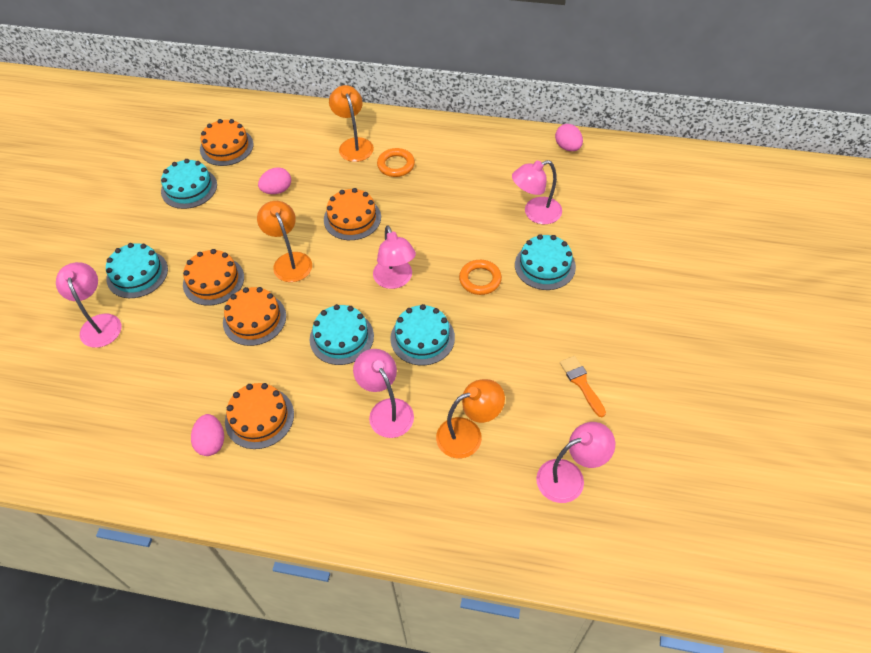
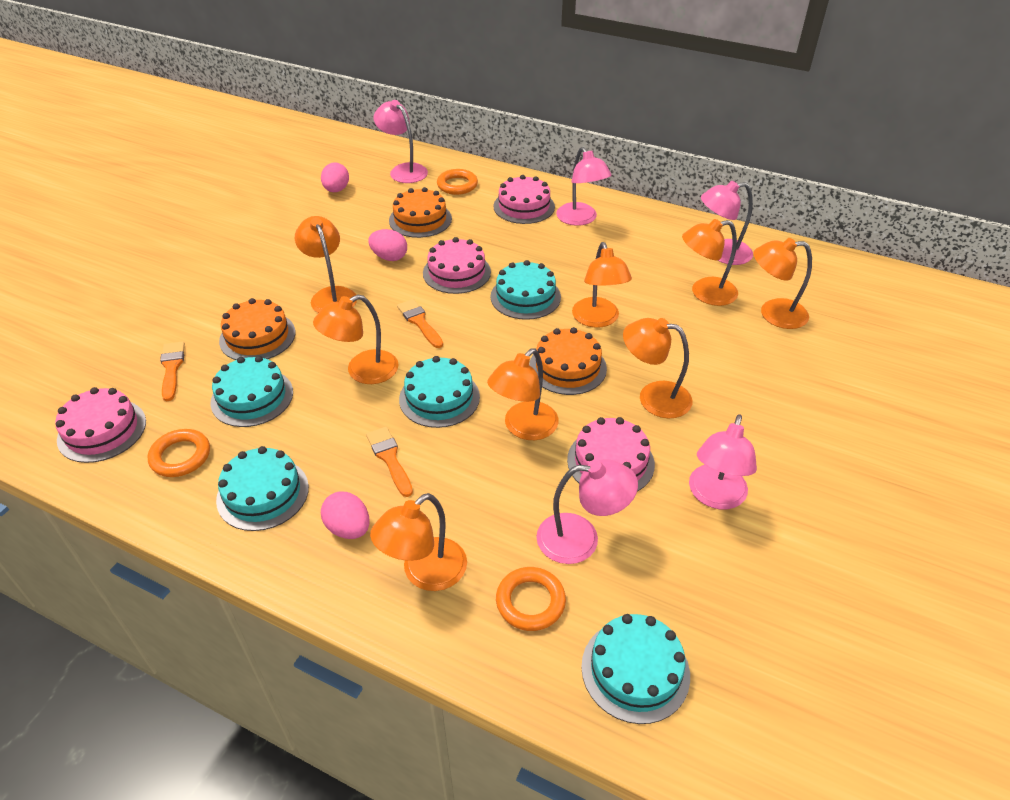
orange brush: [560,356,606,417] = 1 -> [160,341,185,401] [366,427,413,497] [397,299,443,348] = 3
orange cake: [183,249,244,306] [200,119,254,166] [223,287,286,346] [225,383,294,449] [324,188,381,240] = 5 -> [219,298,296,360] [389,187,452,238] [529,327,607,395] = 3
orange lamp: [257,201,312,282] [329,85,374,162] [436,379,505,458] = 3 -> [295,216,357,313] [313,295,399,384] [370,493,467,591] [487,348,559,440] [572,242,632,328] [623,318,692,418] [682,219,738,306] [753,238,812,329] = 8
orange ring: [377,148,415,177] [459,260,502,295] = 2 -> [148,429,210,477] [437,169,478,195] [496,567,566,631] = 3
pink cake: none = 0 -> [55,387,146,463] [423,237,491,294] [494,175,555,224] [567,417,655,492] = 4

